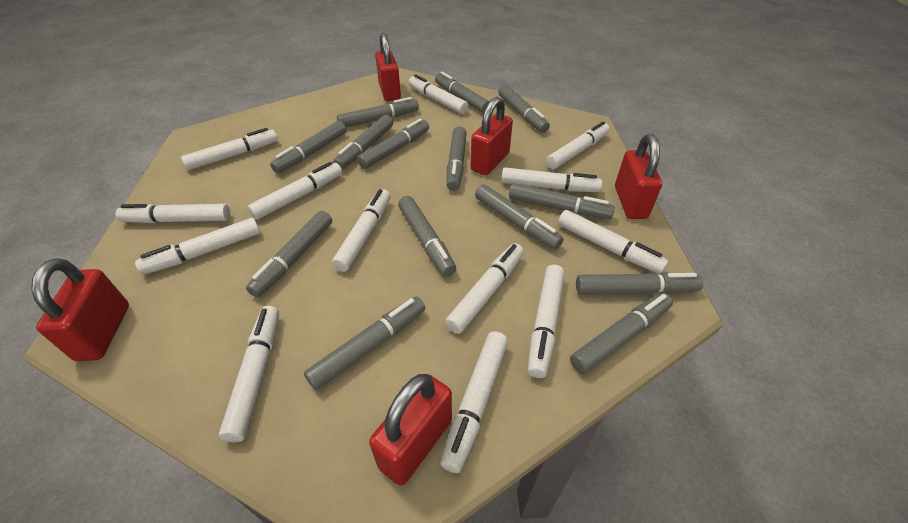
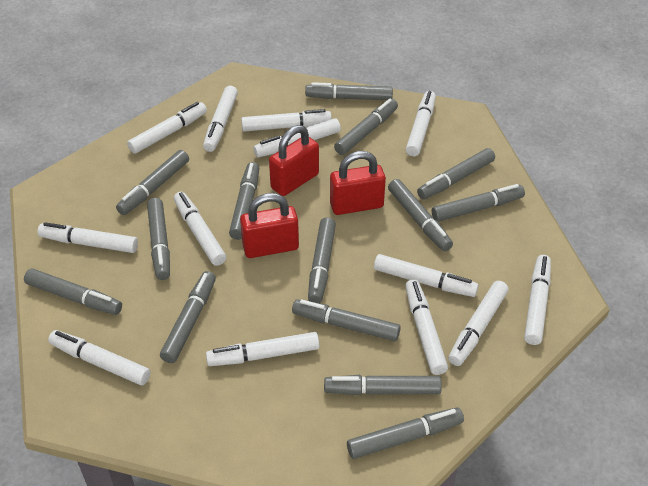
red padlock: [31,258,129,361] [369,374,452,485] [375,33,401,101] [470,97,513,175] [615,134,662,219] = 5 -> [240,193,299,258] [269,125,319,196] [330,151,386,215] = 3

